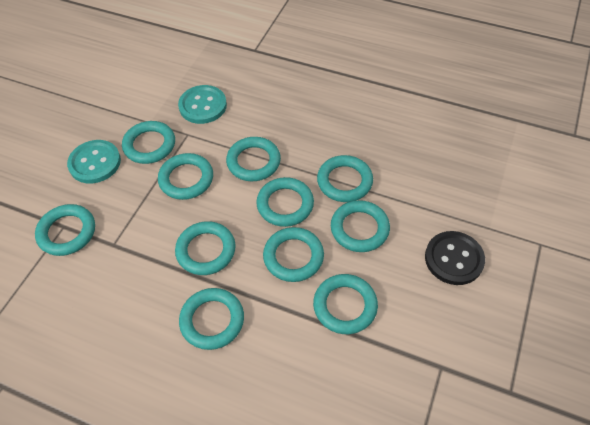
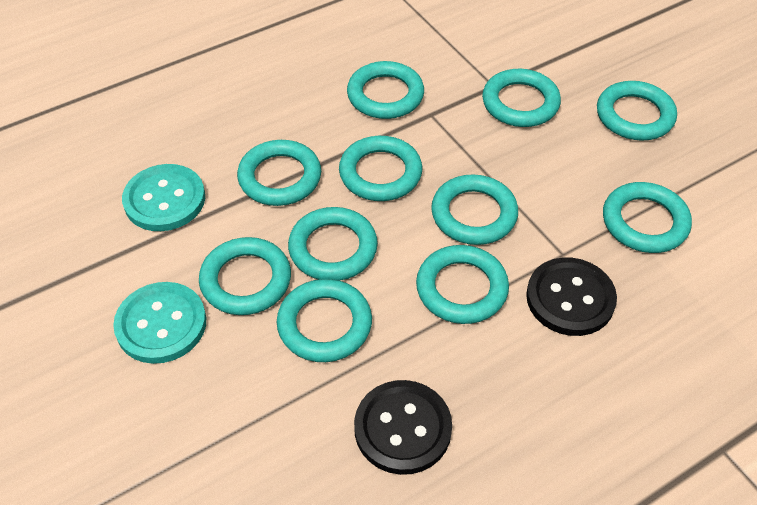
black button: [425,231,485,285] = 1 -> [354,380,452,475] [526,257,617,336] = 2

